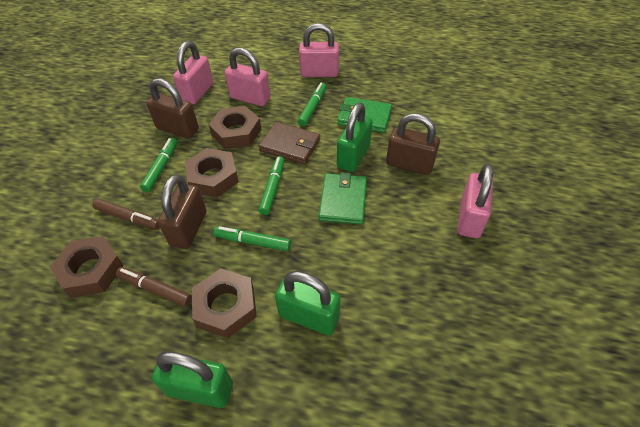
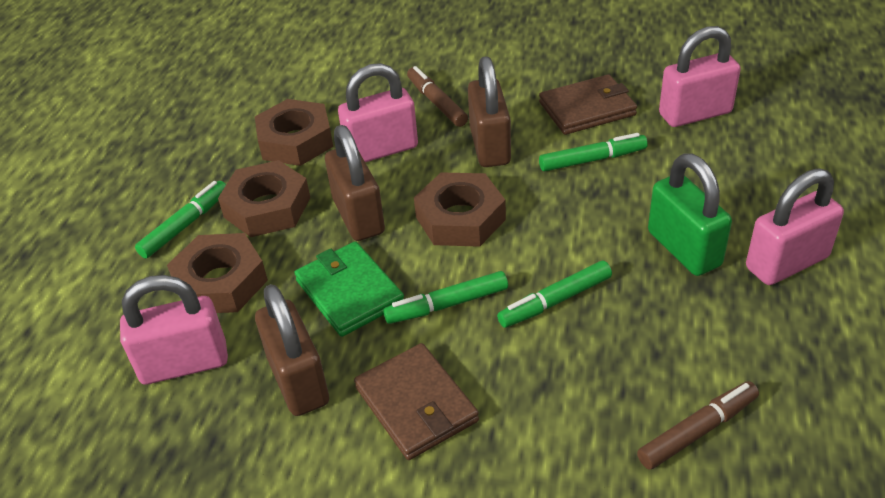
brown wallet: [259,122,320,164] = 1 -> [354,343,479,460] [539,74,637,135] = 2
green padlock: [152,351,233,408] [275,271,340,335] [337,103,373,172] = 3 -> [648,153,732,276] = 1
green wallet: [319,172,367,224] [337,97,392,133] = 2 -> [294,241,404,337] = 1

